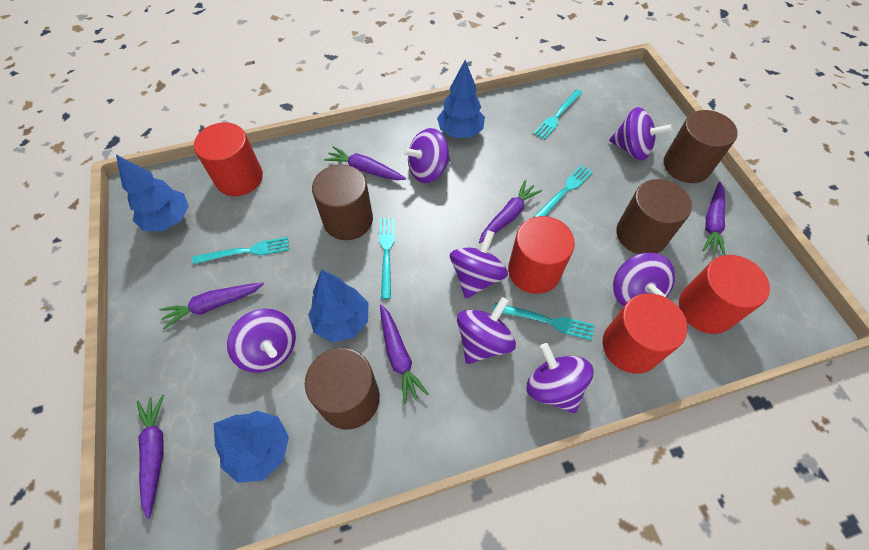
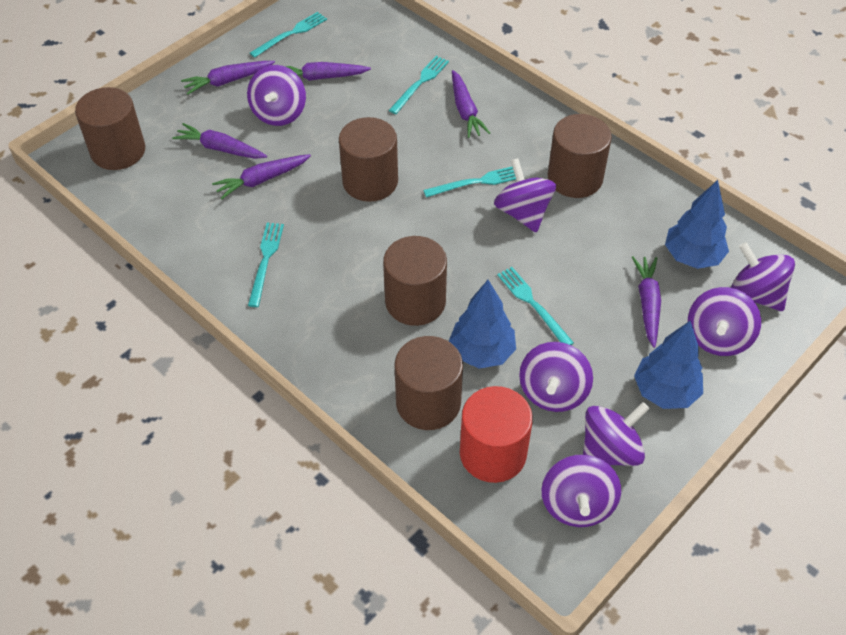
blue tree: [116,155,189,231] [214,411,289,483] [308,269,368,342] [437,60,485,138] = 4 -> [449,280,516,369] [634,321,703,409] [665,180,729,269] = 3
brown cylinder: [305,348,380,429] [312,164,373,240] [616,179,692,254] [664,110,738,183] = 4 -> [75,87,145,170] [339,117,398,202] [383,236,447,326] [395,336,463,430] [548,114,612,198] = 5
red cylinder: [194,122,263,196] [508,216,575,294] [603,293,688,374] [679,255,770,334] = 4 -> [460,386,533,483] = 1

